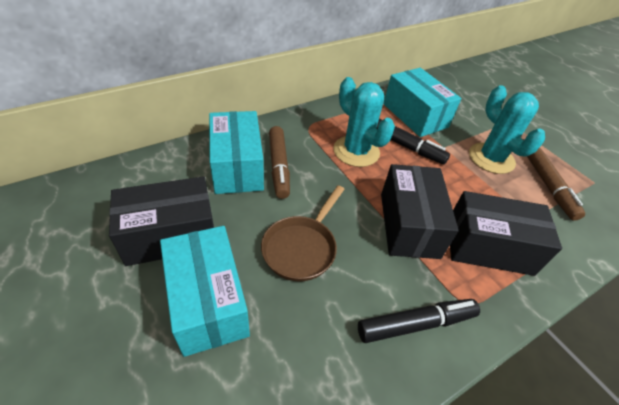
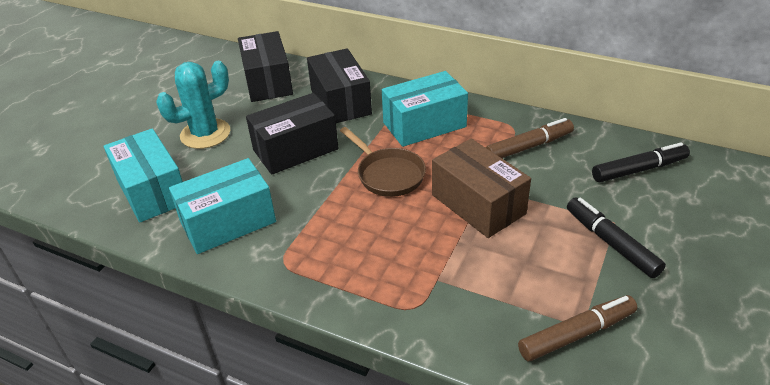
brown box: none = 0 -> [432,138,531,238] = 1
turquoise cactus: [333,77,395,167] [469,85,545,174] = 2 -> [156,61,230,149] = 1

